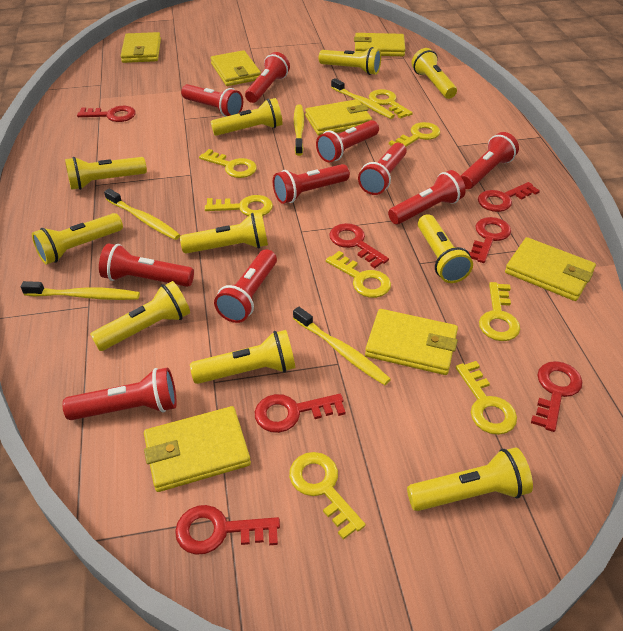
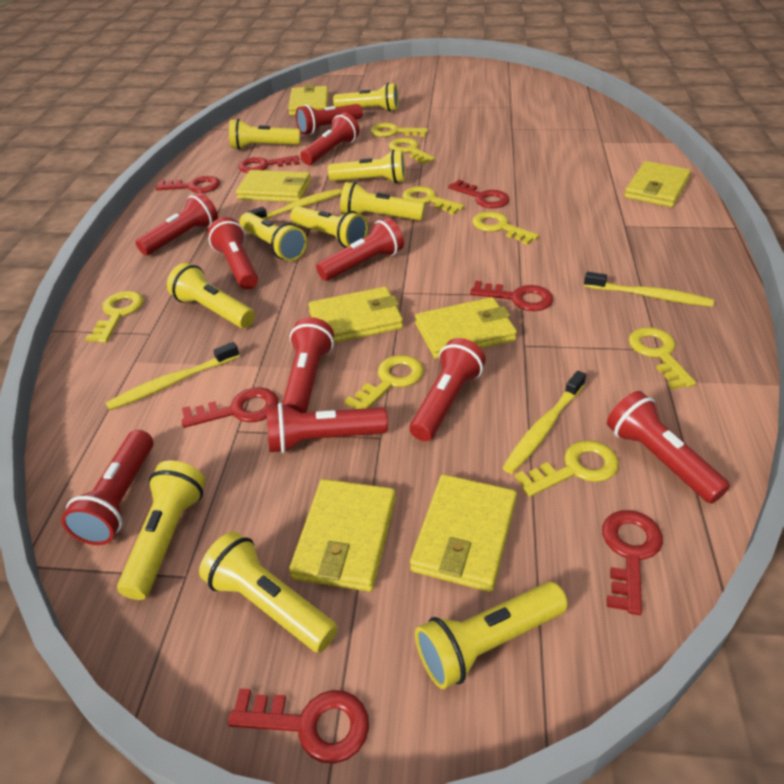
yellow toothbrush: [20,281,140,300] [104,189,180,240] [293,307,391,385] [294,105,304,156] [331,78,395,119] = 5 -> [106,342,239,410] [248,189,342,220] [502,371,586,474] [584,272,714,307] = 4

